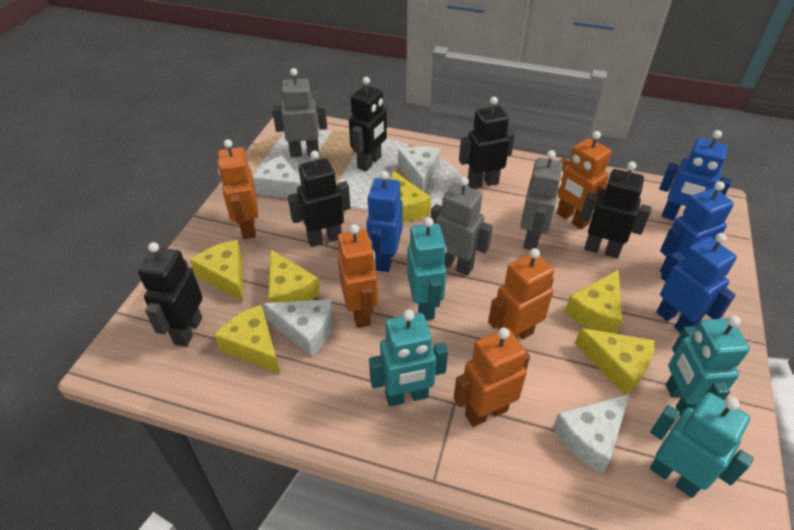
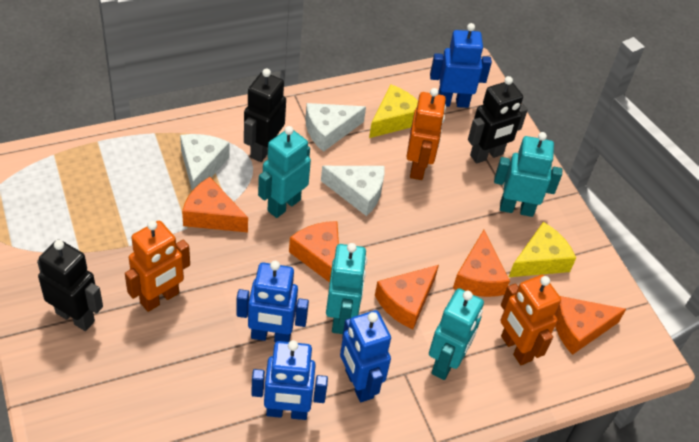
black robot: [138,242,203,346] [288,151,351,247] [349,77,387,171] [459,97,515,189] [580,161,651,258] = 5 -> [37,239,103,331] [244,68,286,162] [468,76,528,163] = 3
grey robot: [272,68,327,157] [431,177,493,276] [521,150,563,250] = 3 -> none = 0
orange cheese: none = 0 -> [182,177,248,233] [289,221,339,283] [375,265,439,329] [453,230,510,297] [554,296,626,355] = 5
orange robot: [218,139,258,239] [337,224,378,328] [454,327,530,427] [488,248,554,339] [557,131,611,229] = 5 -> [125,220,190,312] [406,88,446,180] [500,275,561,365] = 3
white cheese: [253,155,301,198] [262,299,333,357] [398,146,440,192] [553,394,629,474] = 4 -> [180,134,229,191] [305,103,366,152] [321,166,385,216] = 3
yellow cheese: [190,240,243,302] [214,305,280,374] [268,249,320,303] [391,171,431,222] [565,270,622,334] [575,328,654,395] = 6 -> [369,84,418,138] [509,222,576,277] = 2

